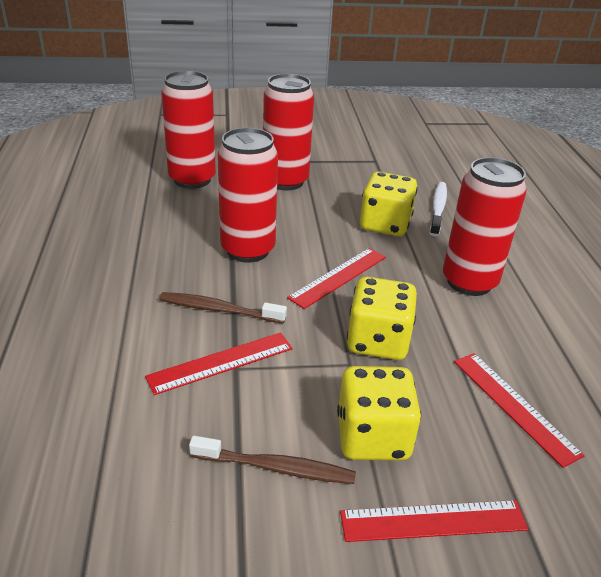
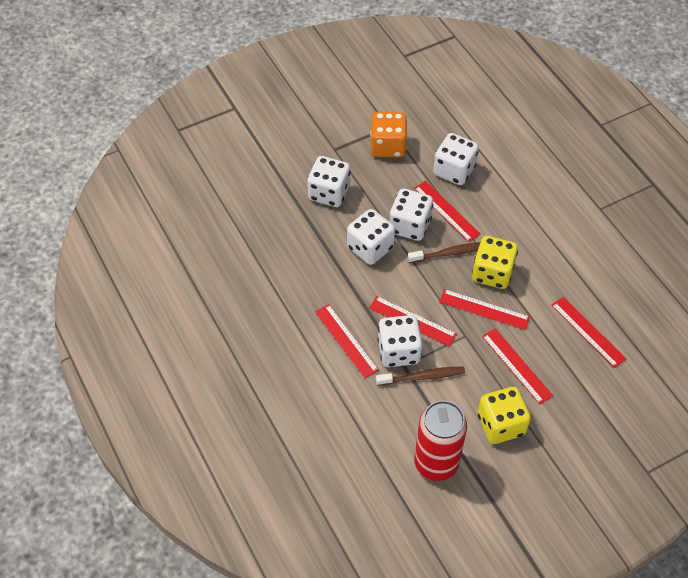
orange dice: none = 0 -> [370,112,407,157] = 1
red can: [161,71,216,189] [217,128,278,263] [263,74,314,191] [443,157,527,296] = 4 -> [414,400,467,481] = 1
red ruler: [145,332,293,395] [287,248,386,309] [340,500,528,542] [454,353,585,468] = 4 -> [315,304,379,378] [369,296,457,347] [414,181,481,242] [439,289,530,330] [482,329,553,404] [551,297,626,368] = 6
white dice: none = 0 -> [307,156,350,207] [347,209,395,265] [377,315,422,367] [389,189,433,241] [433,133,479,185] = 5
white toothbrush: [430,182,447,237] = 1 -> none = 0
yellow dice: [337,366,421,461] [347,277,417,360] [360,172,417,236] = 3 -> [472,236,518,289] [478,387,531,444] = 2

